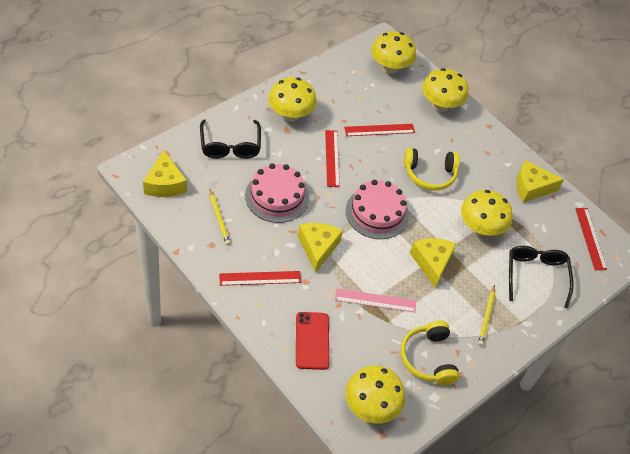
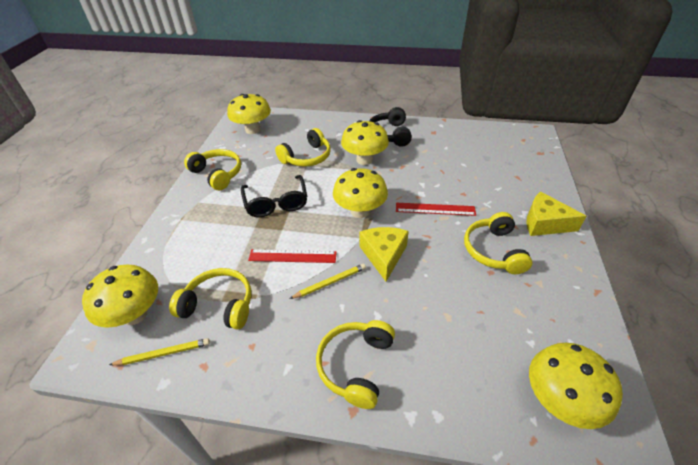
black glasses: [200,119,261,159] [509,246,574,308] = 2 -> [241,175,307,218] = 1
black headphones: none = 0 -> [369,107,412,147] = 1
pink cake: [245,163,309,223] [346,180,409,239] = 2 -> none = 0
pink ruler: [335,288,416,312] = 1 -> none = 0
red phone: [296,312,330,370] = 1 -> none = 0
red ruler: [219,271,301,286] [325,130,340,187] [344,124,415,136] [575,208,607,270] = 4 -> [248,249,337,263] [396,203,476,216] = 2
yellow cheese: [143,150,187,197] [298,223,343,273] [410,238,456,288] [516,160,564,203] = 4 -> [359,227,409,281] [526,192,587,236] = 2
yellow headphones: [401,321,460,385] [404,148,460,190] = 2 -> [169,268,251,330] [184,149,241,190] [275,128,331,167] [316,320,395,409] [464,212,532,274] = 5

